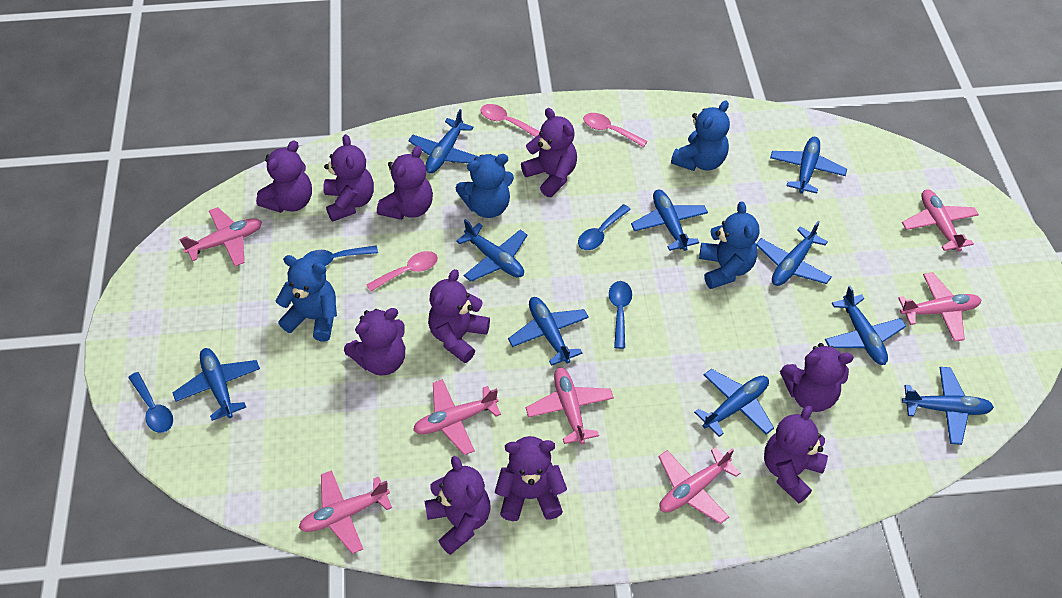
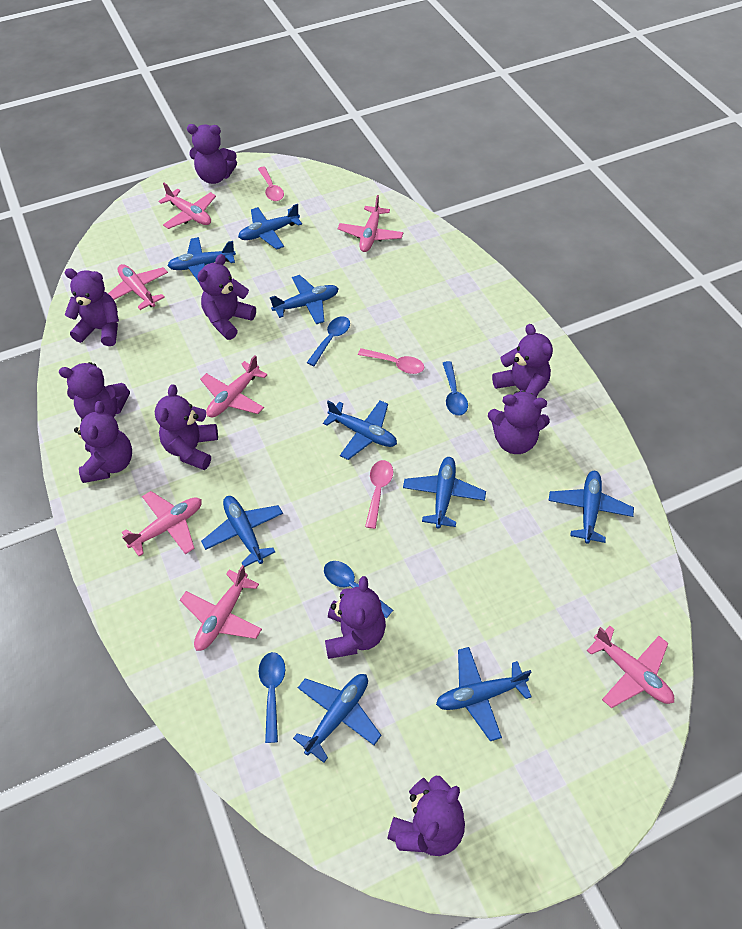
blue plane: [173,348,260,421] [408,109,479,174] [456,219,528,282] [508,297,589,366] [631,190,708,251] [694,369,774,437] [756,221,832,286] [770,137,847,194] [825,286,906,365] [902,367,994,445] = 10 -> [167,237,236,282] [201,496,283,567] [238,204,302,249] [270,275,339,324] [293,674,381,763] [323,400,397,460] [403,457,486,529] [436,647,531,741] [549,471,634,544] = 9
blue teddy bear: [276,255,337,341] [456,154,514,218] [671,101,730,171] [699,201,759,289] = 4 -> none = 0

